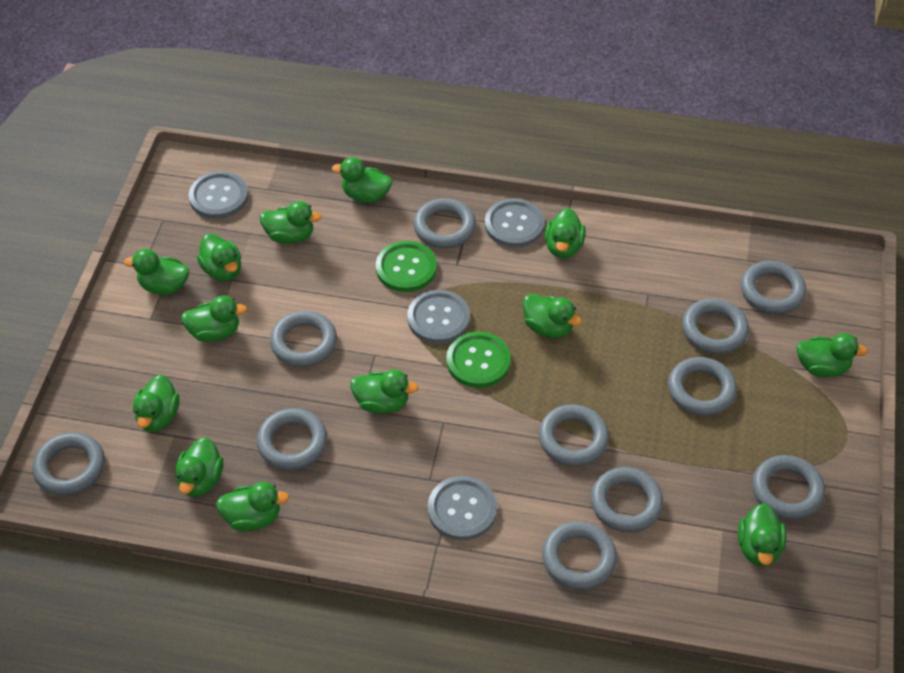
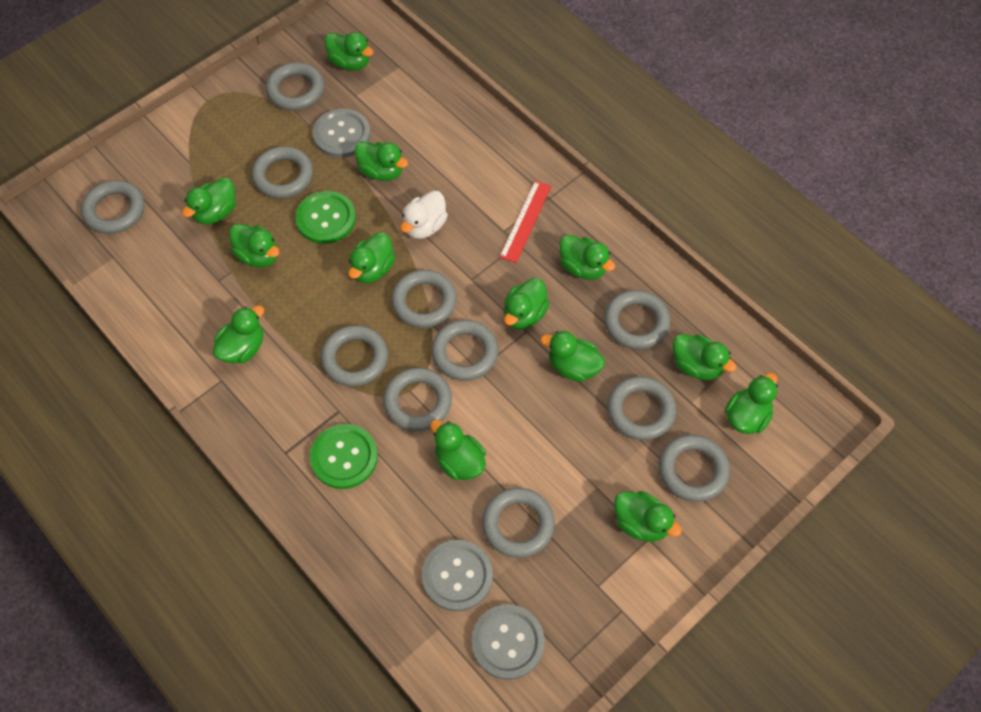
grey button: [189,171,248,219] [407,290,470,344] [428,476,497,540] [485,198,544,248] = 4 -> [313,109,370,158] [422,540,493,611] [472,604,545,680] = 3
red ruler: none = 0 -> [499,181,551,263] = 1
white duck: none = 0 -> [401,191,448,239] = 1

